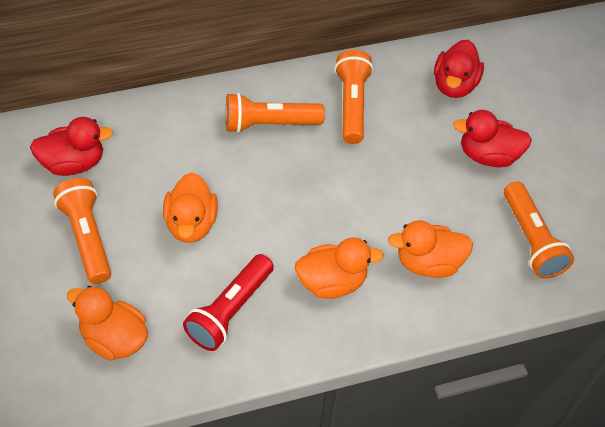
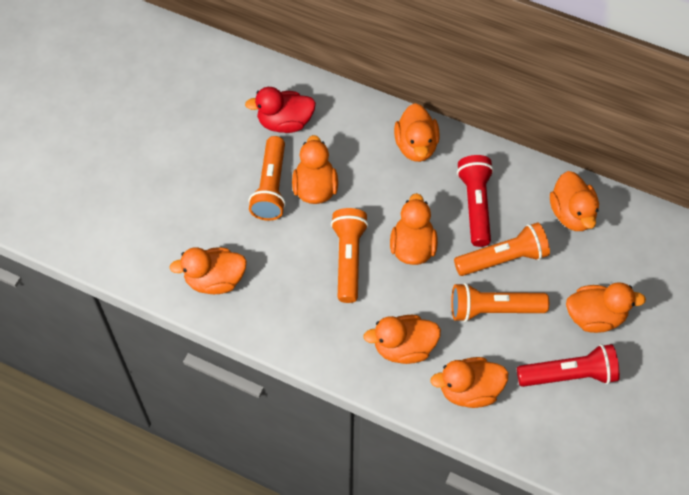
orange duck: [67,286,148,361] [163,172,218,243] [294,237,384,299] [388,220,473,278] = 4 -> [169,247,247,294] [292,135,338,204] [363,315,441,364] [390,193,438,265] [394,103,440,162] [430,357,508,408] [550,171,599,231] [566,282,646,333] = 8
red duck: [30,117,113,176] [434,40,484,98] [453,110,532,167] = 3 -> [245,87,316,133] = 1
red flashlight: [183,254,274,351] = 1 -> [457,155,494,247] [517,344,620,387] = 2

